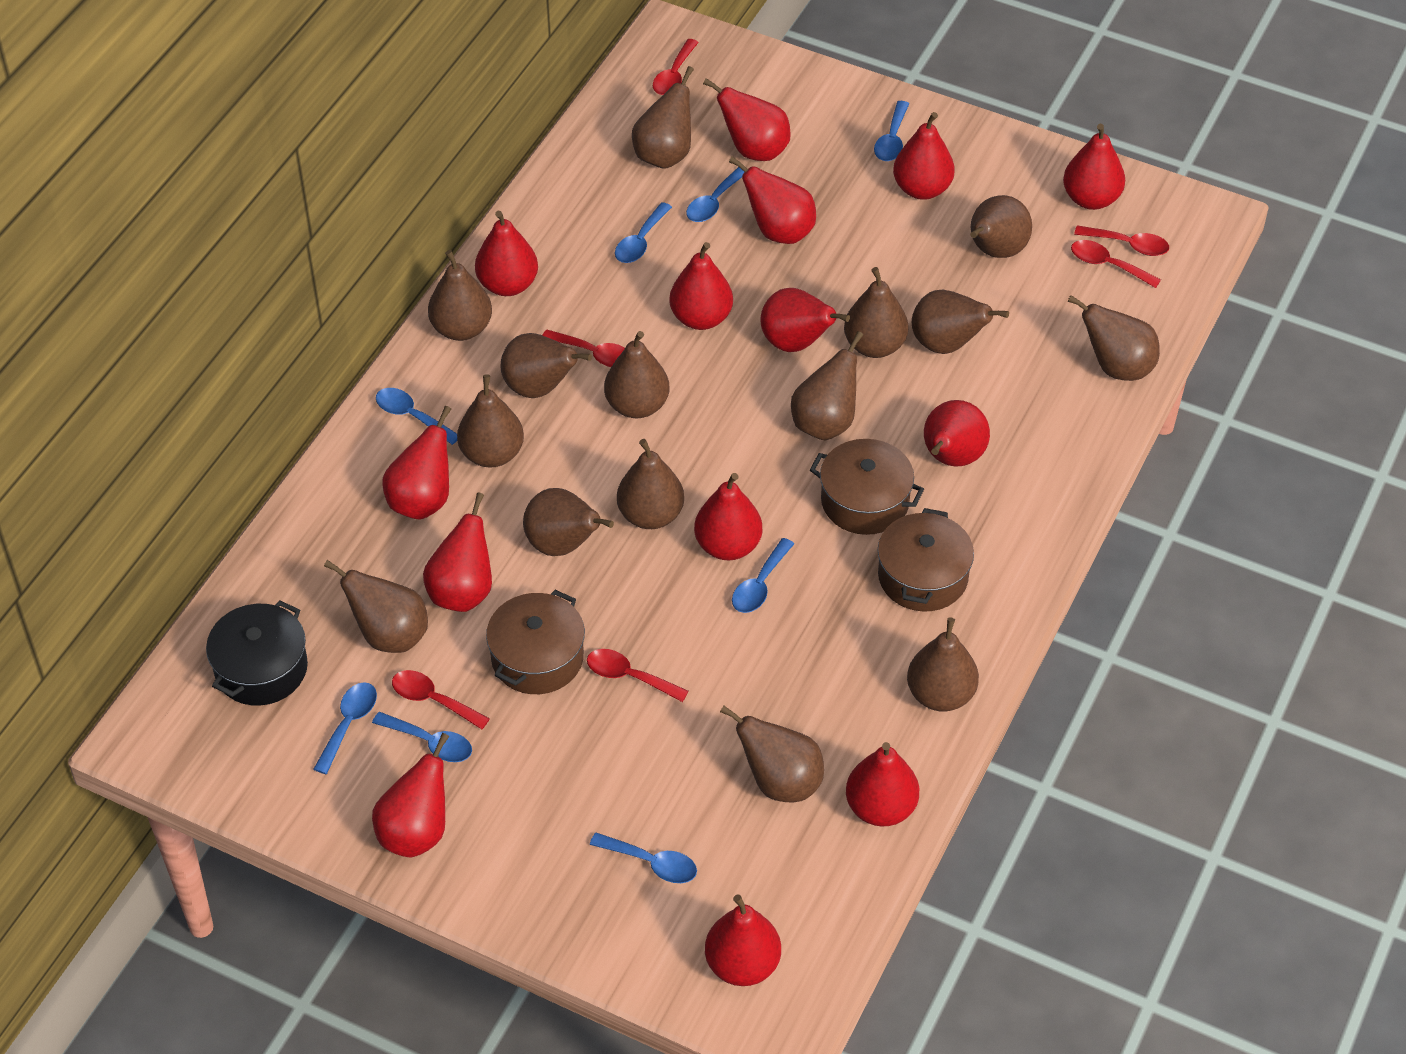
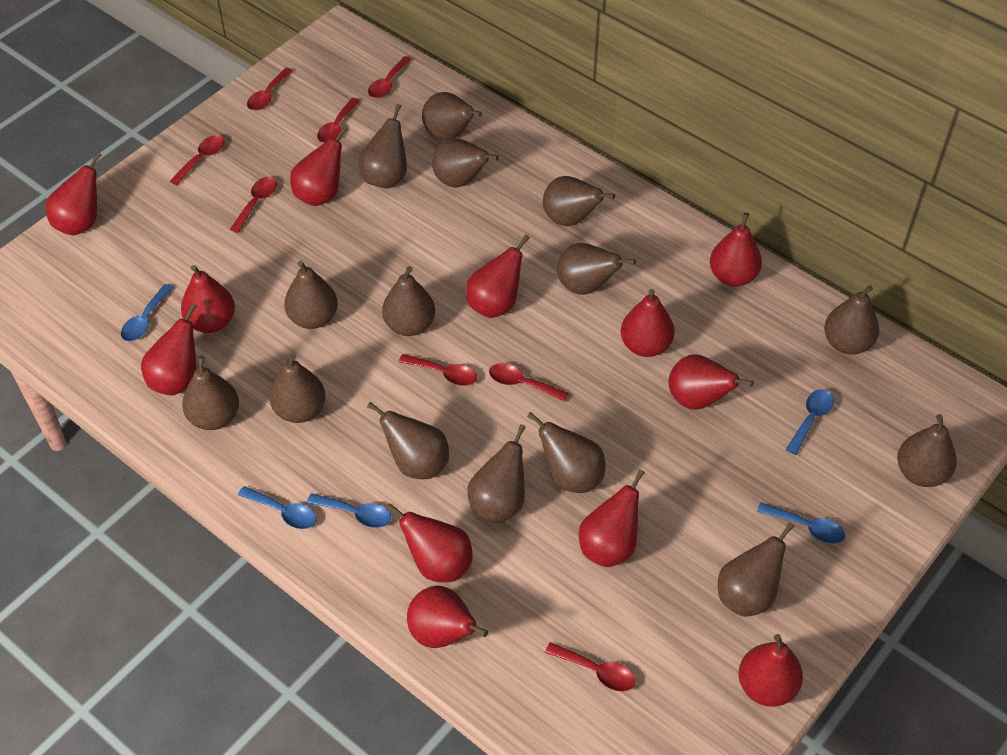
black pot: [206,601,308,706] = 1 -> none = 0
blue spoon: [313,682,377,774] [372,712,472,762] [376,388,457,445] [590,832,697,883] [615,202,672,263] [686,167,744,222] [732,538,794,613] [874,101,909,161] = 8 -> [121,284,173,342] [238,486,316,529] [307,493,391,528] [757,502,845,544] [786,389,834,455] = 5
brown pot: [486,590,585,694] [810,439,924,535] [878,508,974,612] = 3 -> none = 0
red pear: [372,733,449,858] [382,406,451,520] [423,492,492,612] [475,211,538,296] [669,242,733,330] [694,473,762,560] [703,78,791,161] [705,895,781,986] [729,156,816,244] [761,288,850,352] [846,742,919,826] [893,112,955,200] [924,400,990,467] [1063,124,1125,210] = 14 -> [45,152,102,235] [141,303,197,395] [181,265,235,333] [290,126,348,206] [386,503,473,582] [407,586,488,648] [466,234,530,318] [579,469,645,567] [621,289,675,357] [669,354,754,410] [710,213,762,287] [739,634,803,707] = 12
red spoon: [392,670,490,729] [543,329,625,367] [587,649,689,702] [653,39,699,95] [1071,240,1161,288] [1074,225,1169,256] = 6 -> [170,135,224,185] [230,177,277,233] [247,68,293,111] [317,98,360,143] [368,56,412,99] [399,354,477,386] [489,363,569,402] [545,642,635,692] = 8

